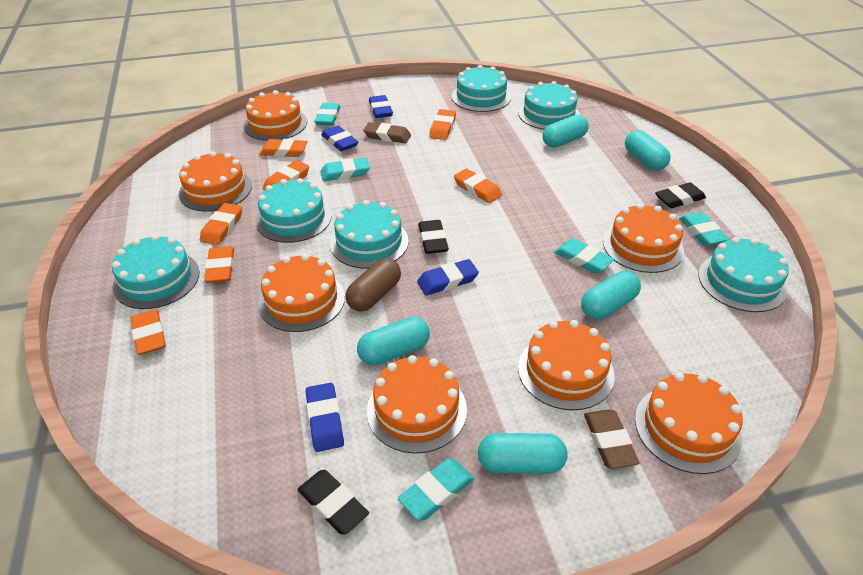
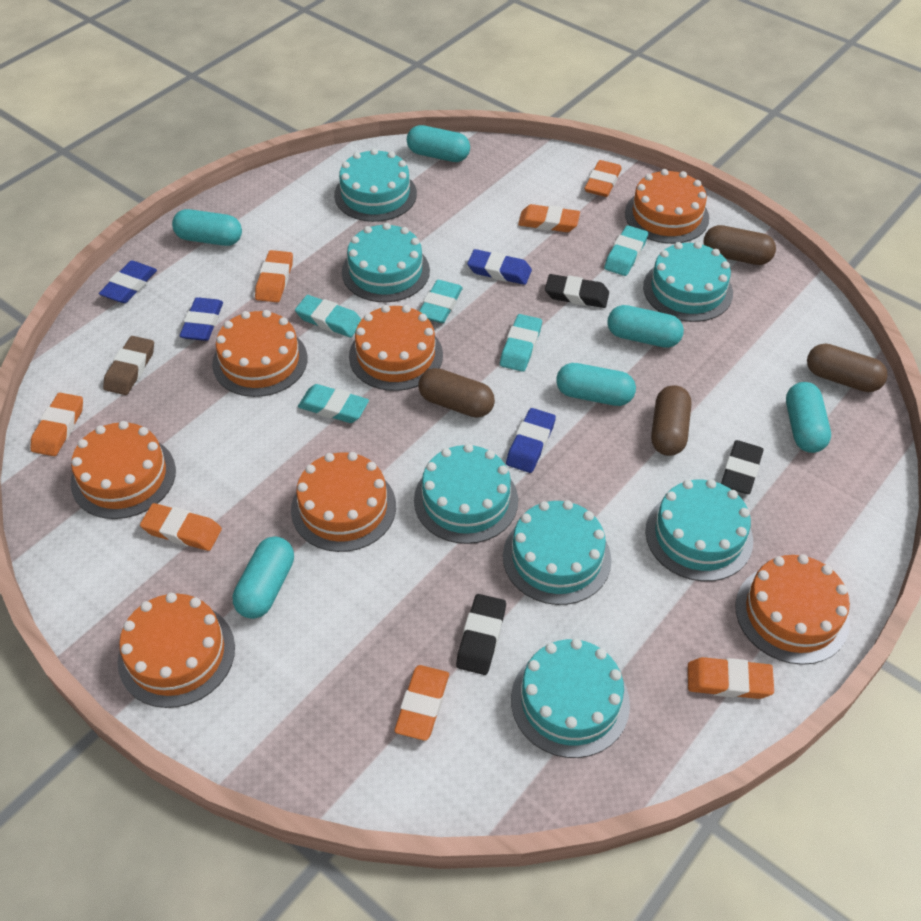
brown capsule: [345,258,401,312] = 1 -> [418,368,495,418] [651,385,691,456] [703,225,776,265] [807,343,888,392] = 4
brown eraser: [363,122,411,143] [584,410,639,469] = 2 -> [103,336,154,395] = 1
turquoise cake: [112,234,199,309] [256,178,332,243] [330,200,409,269] [452,65,511,112] [518,81,580,130] [698,237,789,312] = 6 -> [334,148,417,222] [342,223,430,302] [414,444,518,544] [503,500,611,605] [511,639,630,758] [643,241,733,322] [645,479,753,581] = 7
turquoise capsule: [357,317,430,365] [478,433,568,474] [543,115,589,148] [581,271,641,319] [625,130,671,170] = 5 -> [172,209,242,246] [233,536,294,619] [407,125,470,162] [556,363,636,406] [607,305,684,348] [786,382,831,453] = 6

